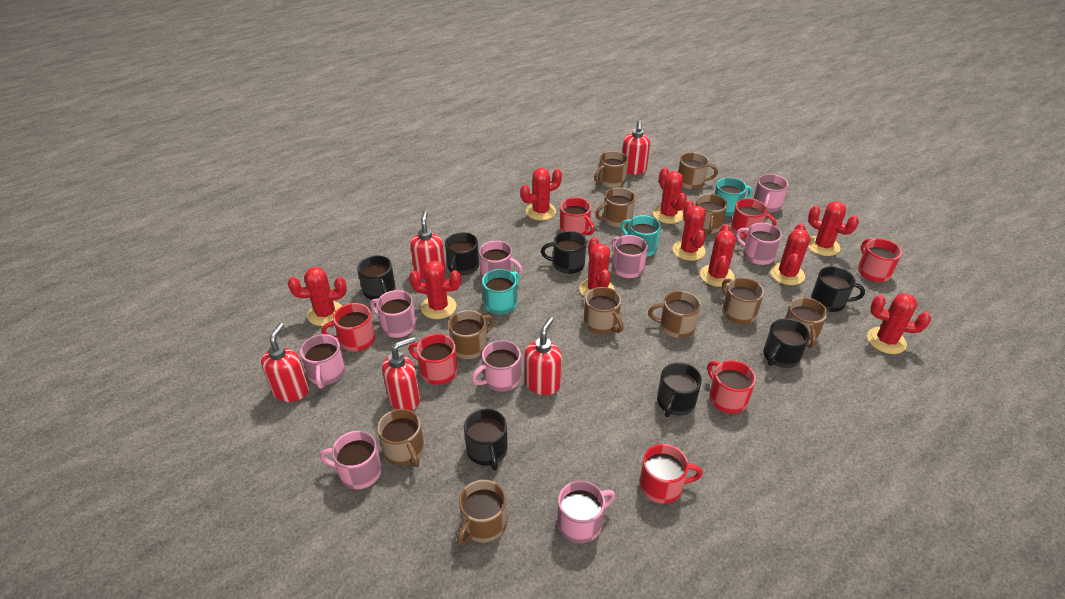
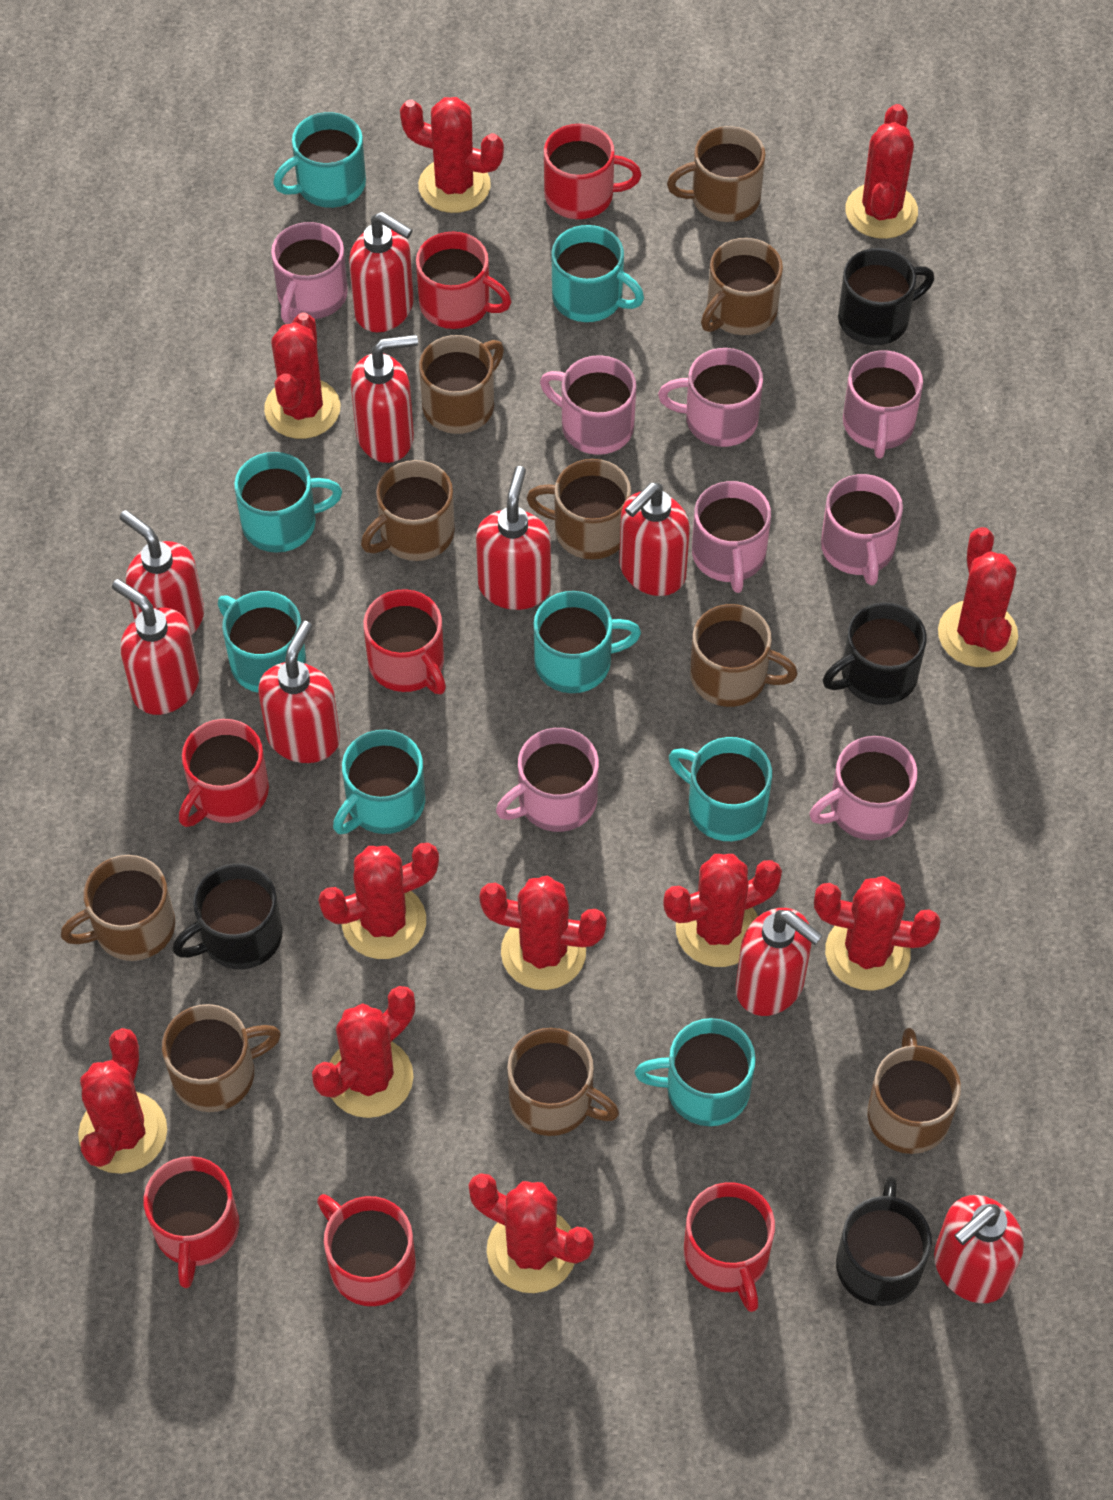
black mug: [357,255,396,300] [445,232,479,275] [464,409,508,470] [541,231,587,274] [657,362,702,417] [763,318,810,368] [811,266,865,312] = 7 -> [172,863,283,969] [823,602,927,705] [836,1176,932,1306] [838,248,934,345] = 4
brown mug: [377,409,424,467] [448,310,494,359] [457,480,507,546] [584,287,624,334] [594,151,628,188] [595,187,635,227] [648,291,701,338] [678,152,718,190] [695,194,727,234] [722,278,764,324] [785,297,827,348] = 11 -> [61,855,175,961] [162,1004,281,1112] [361,460,455,561] [419,335,504,434] [507,1028,619,1136] [526,459,631,560] [667,126,765,222] [690,604,798,707] [701,238,783,335] [867,1028,961,1154] = 10
pink mug: [300,334,345,389] [320,431,382,489] [370,290,416,338] [471,340,521,392] [479,241,523,278] [557,480,615,543] [612,235,648,278] [736,223,782,265] [753,174,788,213] = 9 -> [271,222,348,324] [496,728,599,832] [540,355,636,455] [658,348,763,447] [692,481,771,593] [809,736,918,840] [821,474,903,586] [843,350,923,458] = 8
red cactus: [288,267,347,326] [409,260,461,319] [520,168,562,221] [580,237,614,297] [653,167,687,224] [673,200,706,261] [700,224,736,287] [770,223,810,285] [808,201,859,256] [867,293,931,354] = 10 -> [78,1028,167,1174] [264,312,341,439] [312,986,415,1118] [318,843,439,959] [400,97,504,213] [469,1173,594,1293] [479,875,607,990] [663,854,782,967] [814,876,941,991] [845,104,918,239] [938,527,1018,667] = 11
red soap dispenser: [261,323,309,402] [382,336,420,411] [410,210,446,280] [524,317,562,395] [622,120,650,174] = 5 -> [112,579,199,715] [119,510,204,636] [258,621,340,763] [349,212,414,332] [351,335,418,463] [476,466,551,610] [619,483,690,596] [736,908,823,1016] [934,1195,1024,1303] = 9
turquoise mug: [482,269,520,315] [621,215,661,257] [715,178,753,217] = 3 -> [218,591,306,693] [234,452,342,553] [273,112,366,208] [333,730,425,834] [534,591,641,693] [552,225,644,322] [635,1018,756,1126] [669,737,772,841] = 8

